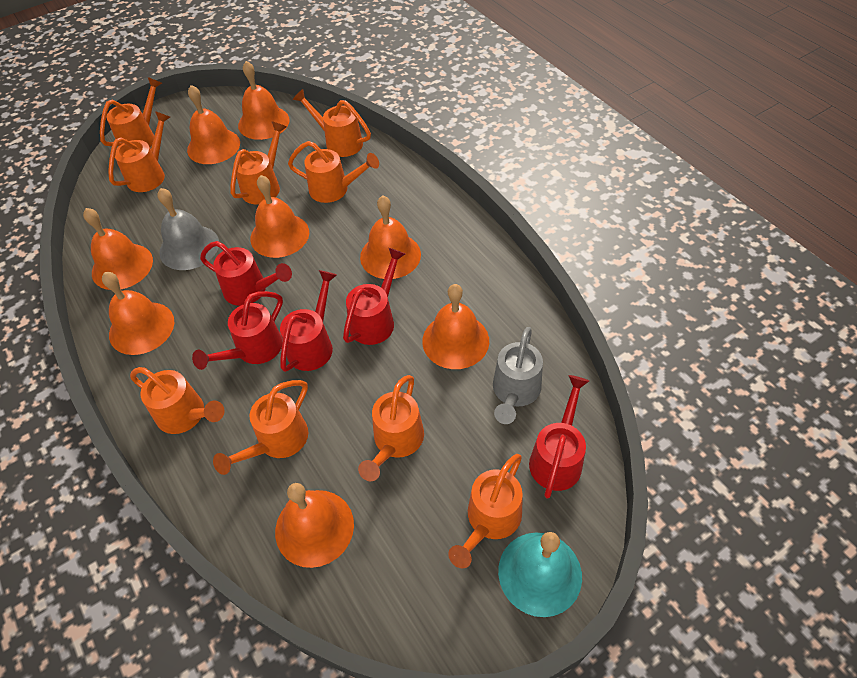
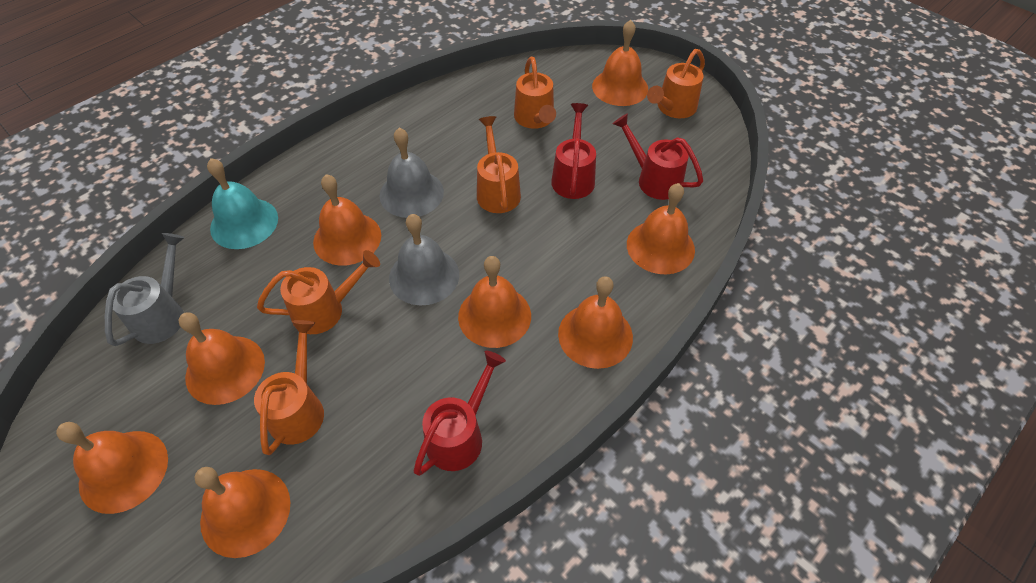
grey bell: [157,188,219,270] = 1 -> [379,128,444,218] [389,214,459,306] = 2
orange watering can: [100,77,162,147] [108,111,170,192] [130,367,225,434] [213,380,308,475] [231,121,286,205] [288,141,379,203] [293,89,371,157] [358,375,424,481] [448,454,523,569] = 9 -> [254,320,324,455] [257,250,380,334] [477,116,521,213] [514,57,556,129] [647,49,705,118] = 5
red watering can: [192,291,283,370] [200,241,292,306] [280,270,337,372] [343,248,405,345] [529,375,589,499] = 5 -> [414,351,506,476] [551,103,596,199] [613,113,703,200] = 3

